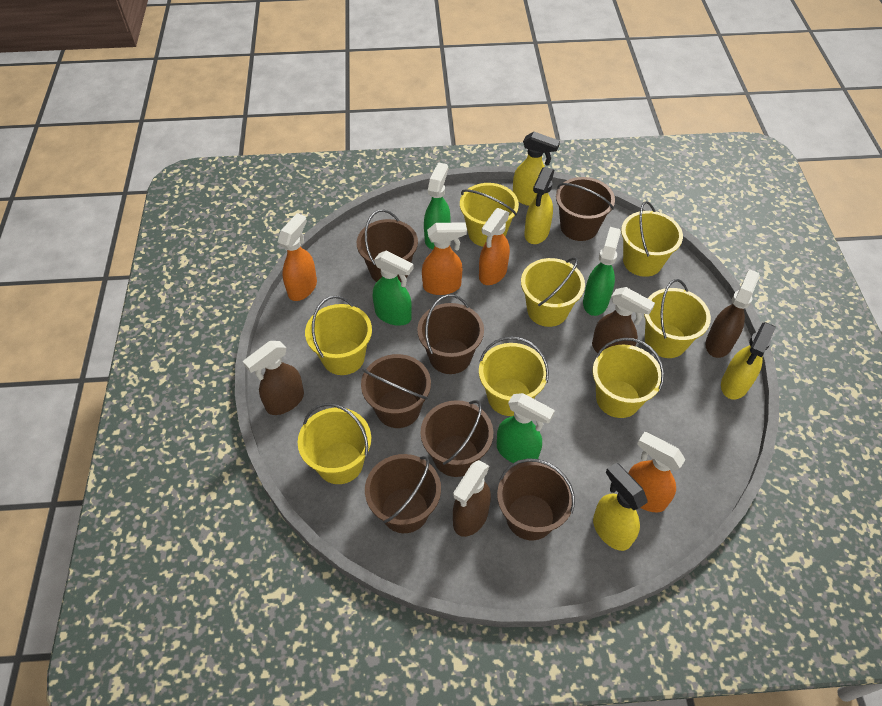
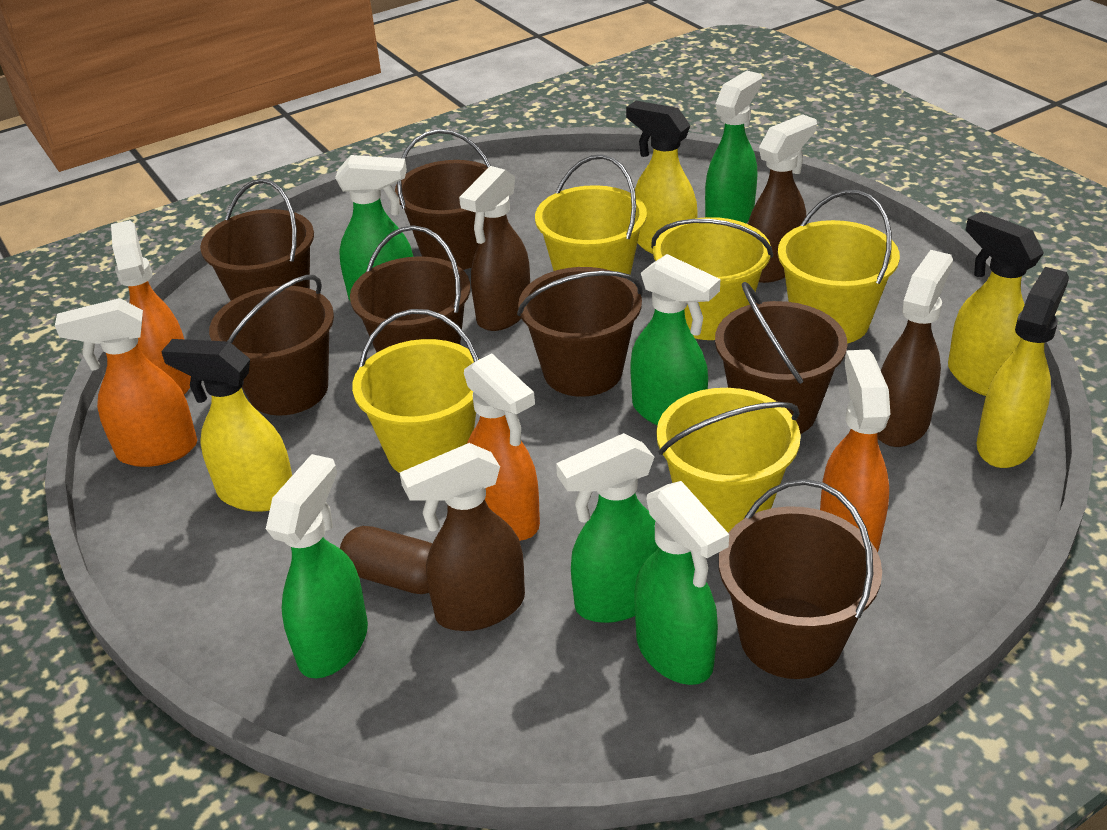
brown capsule: none = 0 -> [340,526,432,594] = 1
green spray bottle: [373,251,414,326] [424,162,451,249] [497,393,555,463] [583,227,621,316] = 4 -> [266,454,368,678] [335,155,413,302] [556,433,659,623] [630,254,720,426] [634,481,729,685] [705,71,762,223] = 6
yellow bucket: [298,403,371,484] [305,296,372,375] [460,183,519,247] [479,336,549,416] [521,257,585,327] [593,338,664,418] [621,201,683,277] [644,279,711,358] = 8 -> [352,309,480,473] [535,155,647,275] [651,217,773,340] [656,388,801,532] [778,190,900,344] = 5

